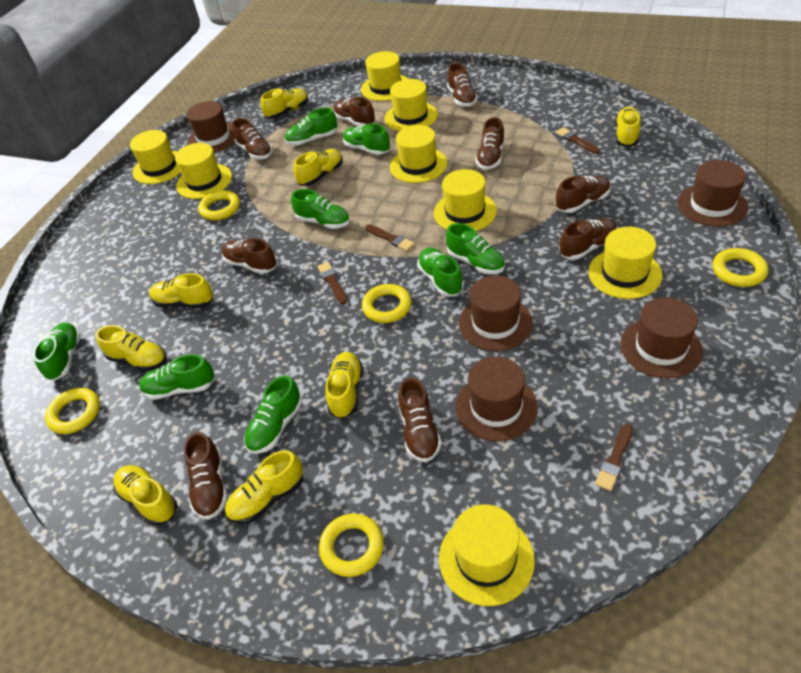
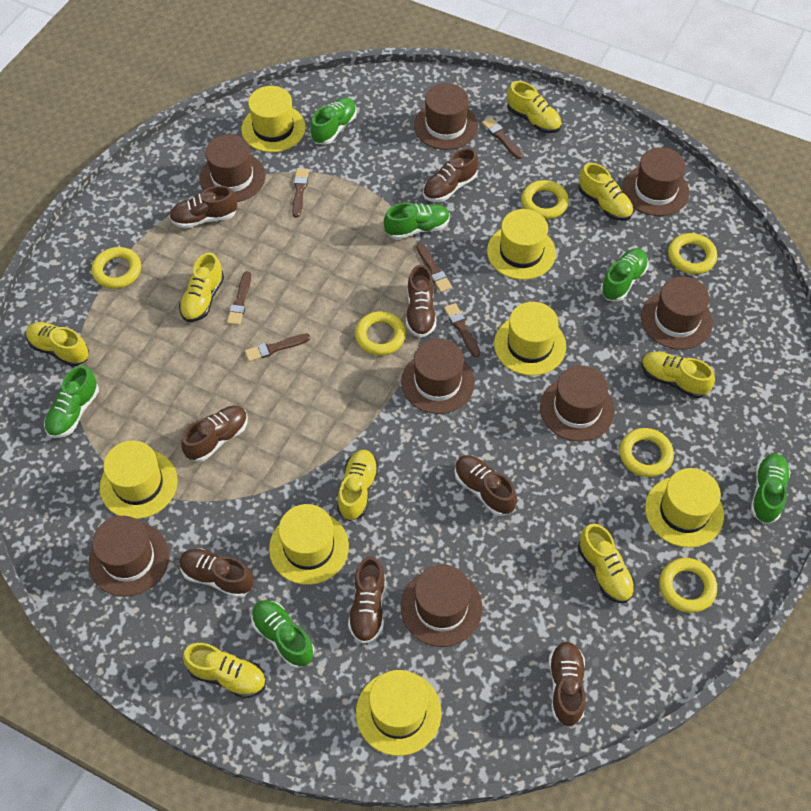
brown brush: [317,262,347,304] [365,224,415,251] [556,127,600,154] [595,424,633,491] = 4 -> [227,271,251,325] [245,333,310,362] [292,168,309,218] [416,243,452,292] [444,303,480,357] [482,117,523,159] = 6
brown hat: [187,101,235,152] [456,357,538,441] [459,275,533,351] [620,298,703,378] [677,160,748,227] = 5 -> [89,516,169,597] [199,134,266,202] [401,339,475,414] [401,564,482,647] [414,83,478,150] [540,365,615,441] [622,147,689,216] [641,277,713,350] = 8
brown shoe: [184,432,228,520] [222,238,277,274] [232,118,273,159] [333,97,375,126] [398,378,442,462] [447,63,478,107] [476,117,505,170] [556,176,611,213] [559,218,617,260] = 9 -> [169,186,237,228] [179,549,254,598] [181,406,248,462] [348,556,385,644] [406,265,436,338] [423,148,479,202] [454,455,517,516] [549,642,586,727] = 8
green shoe: [33,323,81,381] [139,354,215,400] [244,375,302,454] [285,108,337,146] [291,189,350,229] [343,124,390,155] [417,248,464,296] [446,223,505,274] = 8 -> [44,365,99,438] [251,600,314,668] [310,97,357,145] [384,203,450,240] [600,248,648,301] [751,454,790,523] = 6
yellow hat: [130,130,181,184] [175,143,232,199] [361,51,408,101] [385,79,438,131] [390,125,447,183] [434,169,497,231] [439,504,535,606] [588,227,662,299] = 8 -> [100,441,178,519] [241,86,306,152] [269,504,349,585] [356,670,441,756] [487,209,556,280] [494,302,566,376] [645,468,724,548] = 7
yellow ring: [45,388,100,434] [198,190,240,220] [319,514,384,577] [362,284,412,323] [712,248,768,287] = 5 -> [92,247,141,289] [355,311,406,356] [521,180,569,219] [619,428,674,477] [659,558,717,613] [668,233,717,274] = 6

